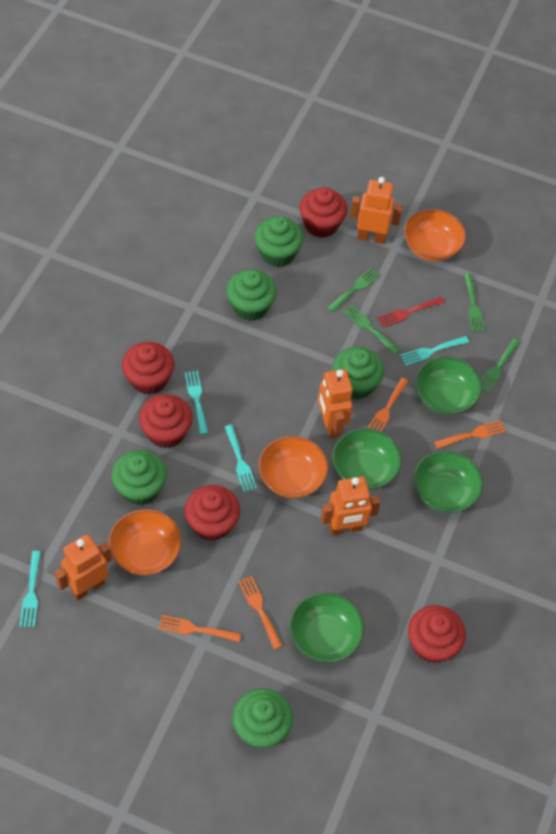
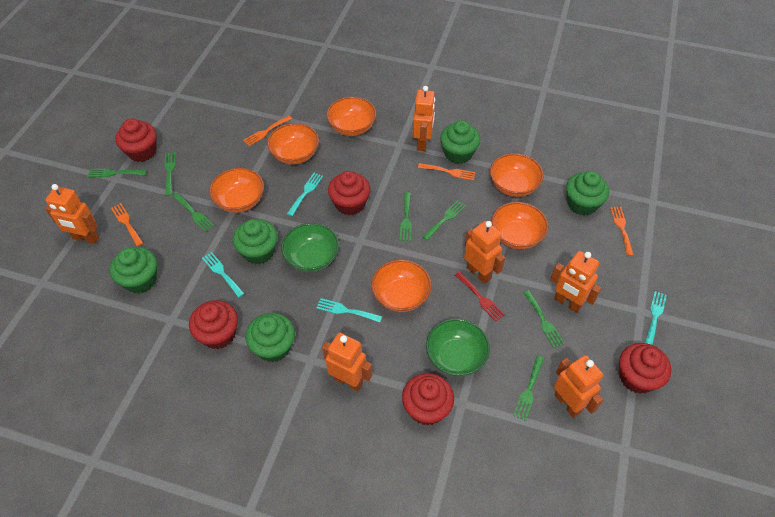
green bowl: [290,592,364,663] [332,428,402,490] [413,450,483,513] [415,356,482,415] = 4 -> [281,223,339,272] [426,319,490,376] = 2
green fork: [327,267,381,313] [343,305,400,355] [464,273,485,332] [481,338,520,393] = 4 -> [87,169,147,177] [164,152,176,196] [172,193,214,232] [400,192,412,241] [422,200,466,241] [513,356,544,421] [523,290,565,348] = 7
orange bowl: [109,509,182,576] [259,436,328,499] [404,209,466,262] = 3 -> [209,168,264,213] [267,123,319,165] [326,97,376,136] [371,260,431,312] [490,153,544,197] [491,202,548,249] = 6
orange robot: [54,534,112,600] [318,369,353,438] [321,476,381,536] [350,177,403,244] = 4 -> [45,184,99,244] [322,333,372,392] [412,86,435,151] [464,221,505,284] [550,251,602,313] [554,355,603,418] = 6

